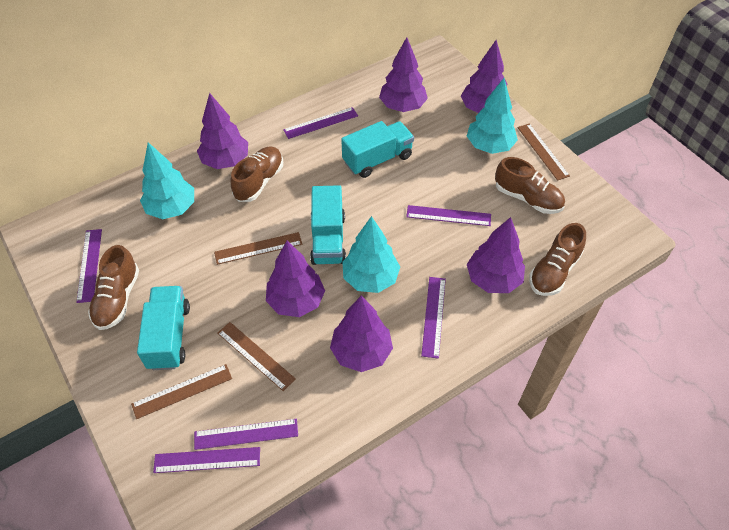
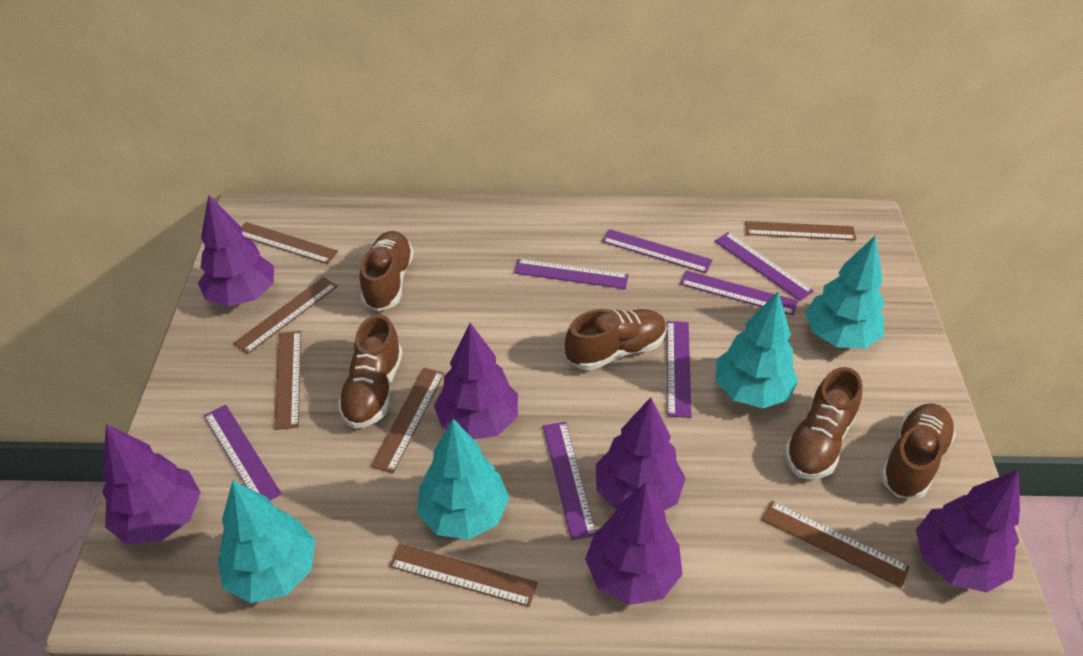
brown ruler: [131,364,232,419] [214,232,302,265] [217,322,296,391] [517,123,570,181] = 4 -> [233,277,338,354] [242,222,338,264] [274,331,301,430] [371,368,444,473] [390,544,538,607] [745,221,856,240] [762,501,910,588] = 7
brown shoe: [88,245,139,330] [231,146,283,202] [495,157,565,214] [529,223,586,296] = 4 -> [338,314,402,429] [360,231,414,311] [565,309,667,371] [784,367,862,479] [880,403,956,499] = 5
purple ruler: [76,229,102,303] [153,447,260,473] [194,419,298,450] [283,107,358,139] [406,205,491,226] [421,277,446,359] = 6 -> [204,405,282,500] [514,259,629,289] [543,422,596,540] [602,229,712,273] [667,321,691,418] [680,270,798,315] [715,232,814,301] = 7
turquoise tree: [140,142,194,219] [342,216,400,293] [467,78,518,154] = 3 -> [217,481,315,603] [417,419,509,540] [715,292,799,408] [805,236,885,349] = 4
turquoise truck: [137,286,190,370] [310,185,346,265] [341,121,414,178] = 3 -> none = 0

